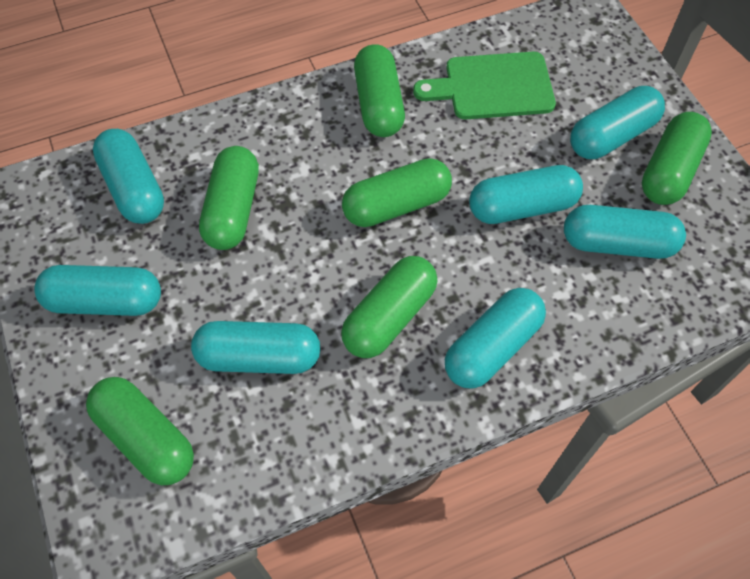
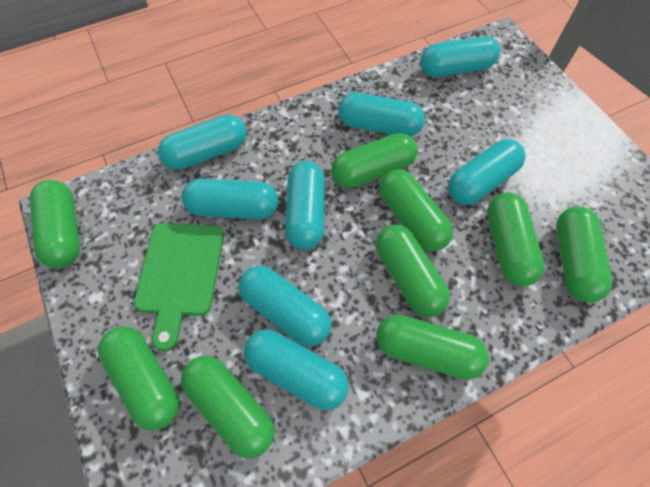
green capsule: [86,377,194,485] [199,146,259,250] [341,256,437,358] [342,158,452,227] [354,44,405,137] [642,112,712,205] = 6 -> [30,180,80,268] [98,326,179,431] [181,356,274,458] [331,133,417,188] [376,224,450,317] [376,315,489,379] [379,169,453,251] [487,193,545,286] [556,206,612,303] = 9
turquoise capsule: [34,265,161,316] [93,129,164,224] [191,321,321,374] [445,288,546,388] [469,165,583,224] [564,205,686,259] [570,86,665,159] = 7 -> [158,115,246,170] [182,179,278,219] [239,266,331,347] [244,329,349,410] [285,161,325,250] [338,93,425,137] [420,36,500,77] [448,139,525,205] = 8

